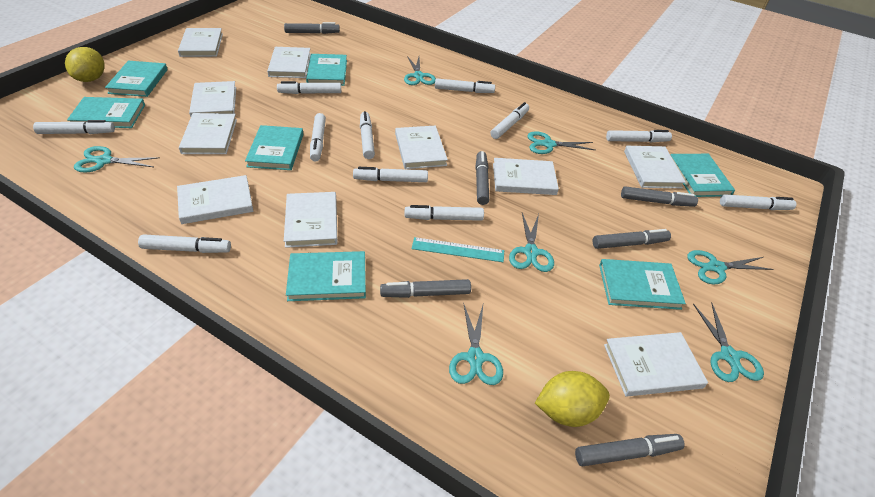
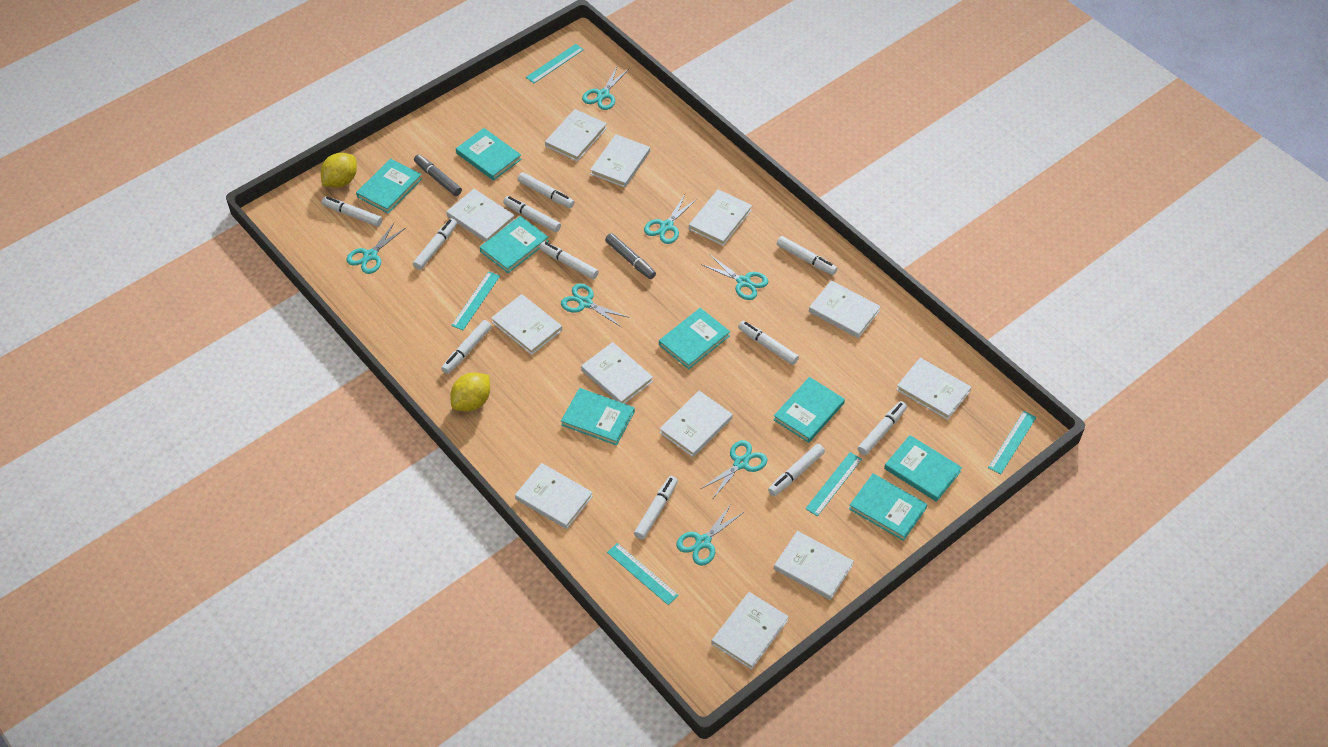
grey marker: [284,22,340,34] [380,279,471,298] [475,151,489,205] [575,434,685,467] [593,229,671,249] [621,186,698,207] = 6 -> [414,154,462,196] [605,233,656,279] = 2
turquoise book: [67,97,145,128] [105,61,168,97] [245,125,303,170] [286,251,366,301] [306,54,347,86] [599,259,686,310] [670,154,735,197] = 7 -> [356,158,422,213] [456,128,522,181] [480,216,549,273] [561,388,635,446] [659,308,730,369] [773,377,845,443] [849,473,928,541] [884,435,962,502] = 8
turquoise ruler: [412,237,504,262] = 1 -> [451,272,500,330] [526,44,584,84] [607,543,679,605] [805,452,862,516] [988,411,1037,474] = 5
white book: [177,175,253,224] [178,28,223,57] [179,113,237,154] [189,81,236,117] [267,47,311,78] [284,192,338,248] [395,126,448,169] [493,158,559,195] [604,332,708,397] [624,146,686,188] = 10 -> [446,189,515,242] [491,294,562,355] [515,463,593,529] [545,109,607,162] [581,342,653,404] [590,134,650,188] [660,391,733,457] [689,189,752,246] [712,592,789,670] [774,531,854,600] [809,280,881,338] [896,358,971,420] = 12

